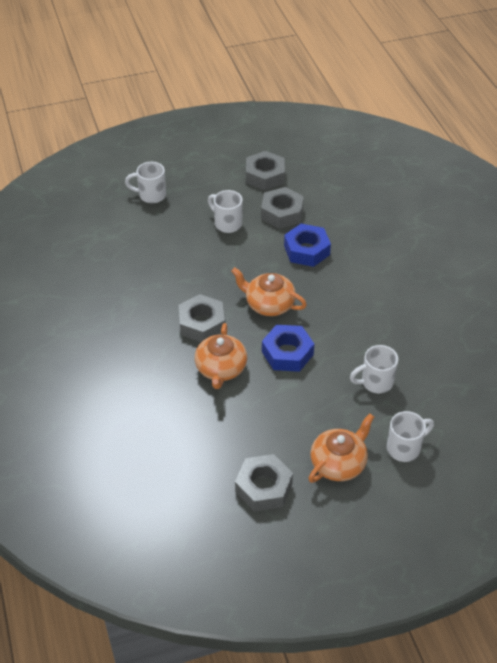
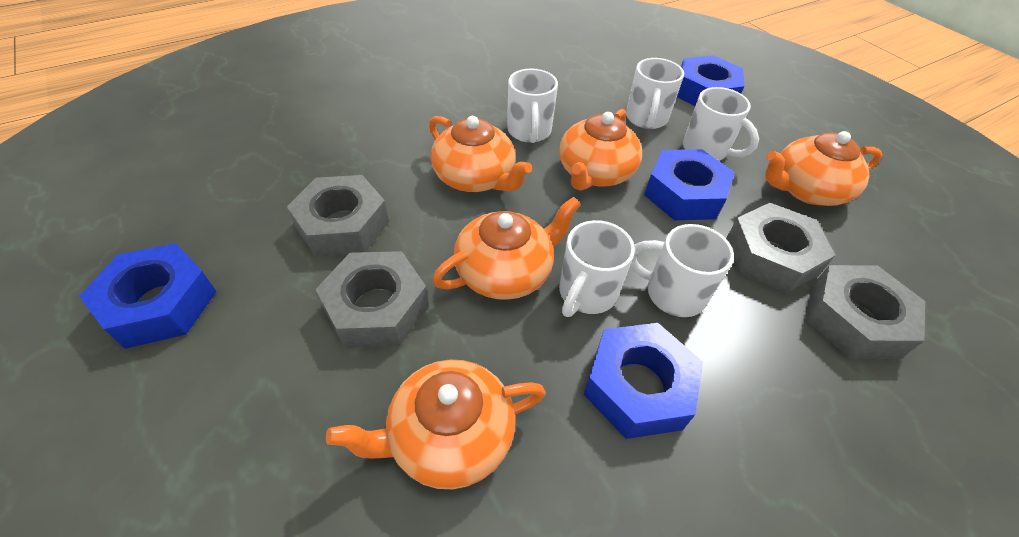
blue nut: [262,325,314,372] [284,224,331,267] = 2 -> [79,243,217,349] [584,323,703,439] [644,149,735,220] [677,55,744,106] = 4
orange teapot: [195,323,247,389] [231,267,307,316] [308,413,374,483] = 3 -> [326,360,546,489] [429,116,532,192] [432,197,581,300] [559,109,642,191] [765,131,882,206] = 5
white mug: [125,162,166,203] [208,190,243,233] [350,345,398,393] [387,411,434,462] = 4 -> [507,68,558,143] [559,220,635,317] [626,58,684,129] [630,224,734,317] [683,87,759,161] = 5

